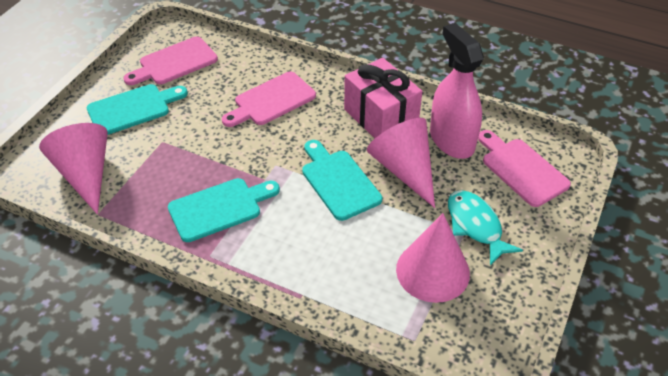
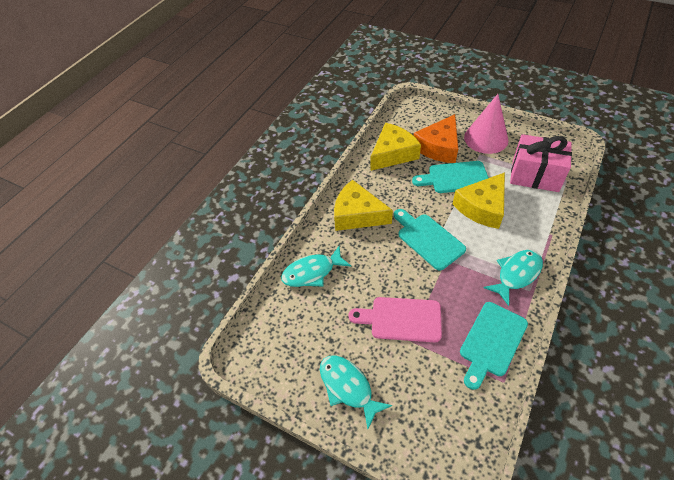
orange cheese: none = 0 -> [413,114,458,163] = 1
pink cone: [39,123,108,215] [367,118,435,208] [396,213,470,303] = 3 -> [464,94,508,154] = 1
pink cutting board: [123,37,218,85] [222,71,316,127] [478,130,571,207] = 3 -> [348,297,442,342] = 1
pink spray bottle: [430,23,484,159] = 1 -> none = 0
turquoise fish: [448,190,523,266] = 1 -> [281,245,351,287] [320,355,392,429] [483,250,543,306] = 3
yellow cheese: none = 0 -> [334,180,393,231] [370,123,421,171] [453,172,505,229] = 3

